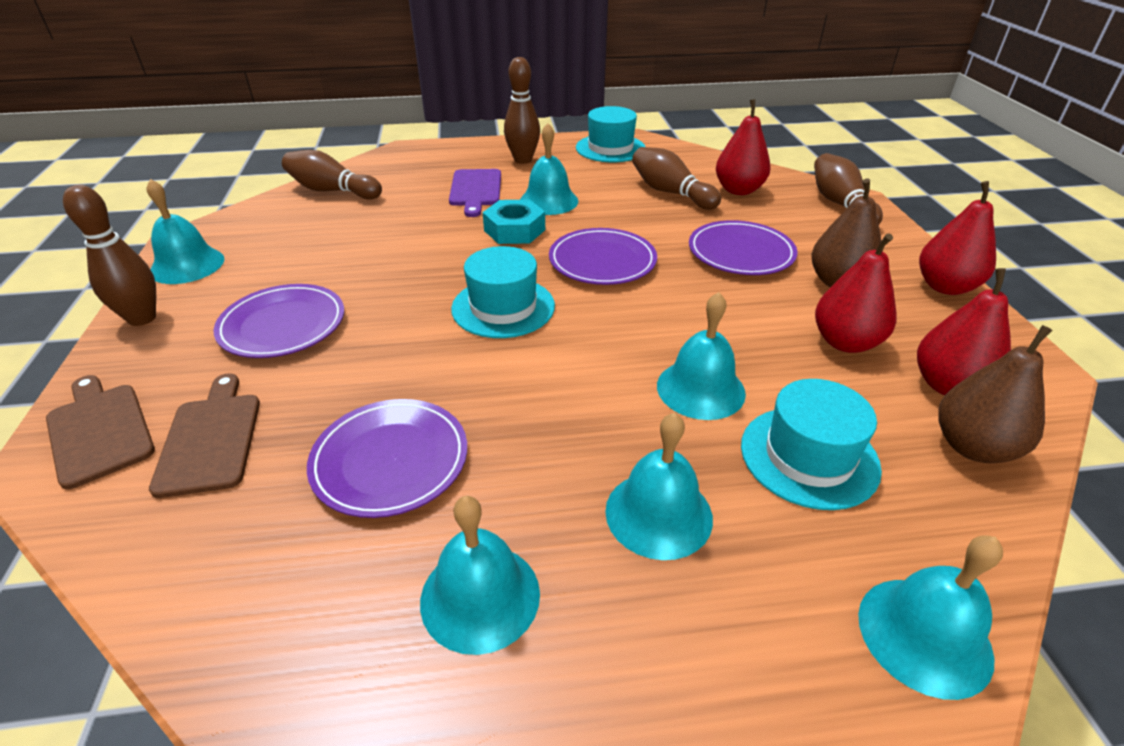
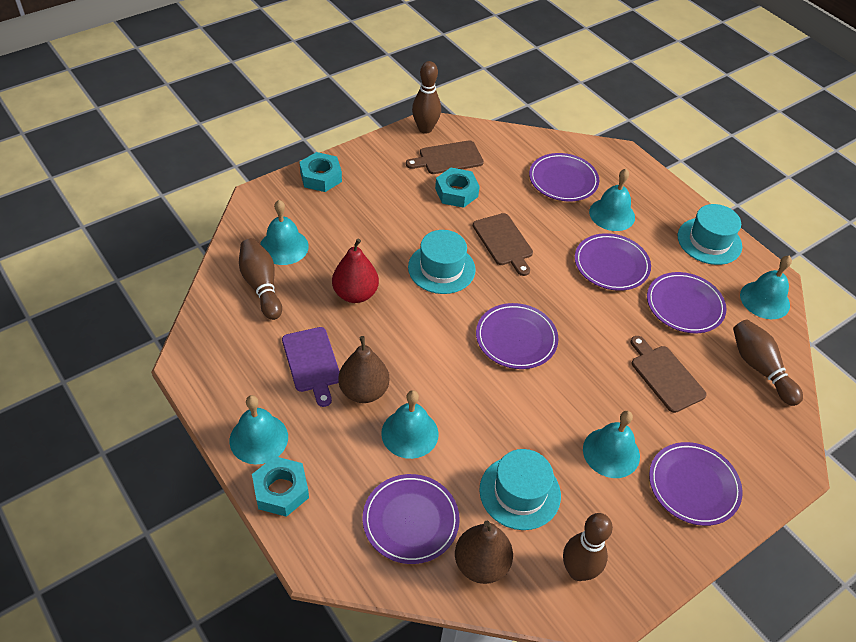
brown bowling pin: [63,185,156,326] [282,150,382,199] [504,57,540,164] [632,147,721,210] [814,153,883,224] = 5 -> [239,238,282,320] [412,61,441,134] [563,513,613,581] [733,319,803,406] = 4
brown cutting board: [46,375,155,490] [149,374,260,498] = 2 -> [406,140,484,174] [473,213,533,276] [631,336,707,413] = 3
purple plate: [214,284,344,358] [307,399,467,518] [549,228,657,285] [689,220,797,275] = 4 -> [362,474,460,564] [476,303,558,369] [529,153,599,201] [575,233,651,291] [647,272,727,333] [649,442,743,526] = 6
red pear: [716,99,771,195] [815,233,897,353] [917,268,1011,395] [919,181,996,295] = 4 -> [332,239,379,303] = 1
turquoise nut: [483,200,545,244] = 1 -> [252,456,309,517] [299,152,342,192] [435,168,480,208] = 3

